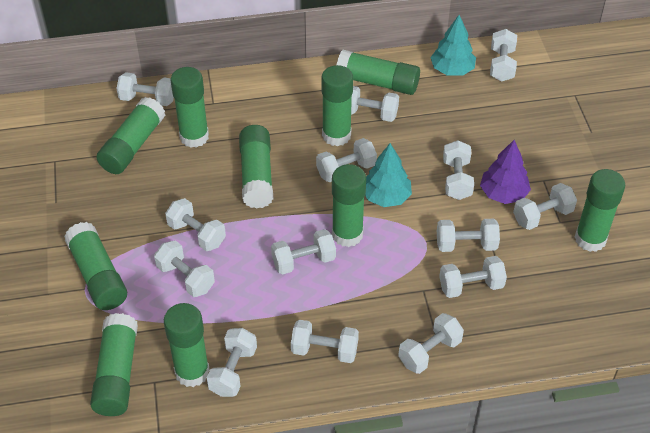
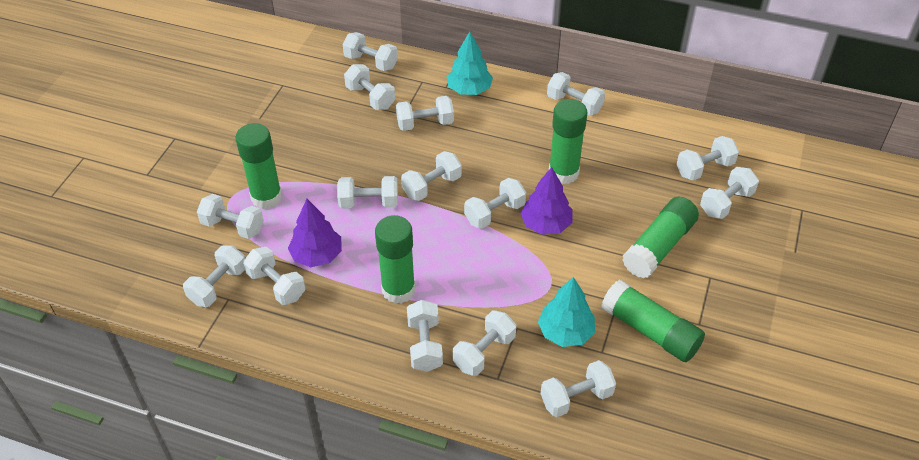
green glue stick: [64,222,127,310] [90,313,138,416] [96,97,165,174] [164,303,210,387] [171,67,209,148] [239,125,273,209] [321,65,353,146] [332,164,366,247] [336,50,420,95] [575,169,625,252] = 10 -> [235,123,282,209] [375,215,415,304] [549,99,587,184] [601,280,705,362] [622,197,699,279] = 5
purple tree: [480,140,531,204] = 1 -> [288,199,342,267] [520,167,573,235] = 2
white dumbbell: [117,72,174,106] [154,240,215,297] [165,198,226,251] [207,328,257,397] [271,229,336,275] [291,320,359,363] [316,138,377,182] [351,86,399,122] [398,313,464,374] [437,219,500,252] [439,256,507,298] [443,140,474,200] [490,29,517,82] [513,183,577,230] = 14 -> [183,245,245,307] [197,194,264,239] [243,247,305,305] [337,176,398,209] [343,32,398,71] [344,64,395,110] [396,96,454,131] [401,151,462,201] [407,300,443,372] [453,310,516,376] [464,178,526,229] [540,360,616,417] [547,72,605,116] [676,136,739,181] [700,167,759,219] = 15

